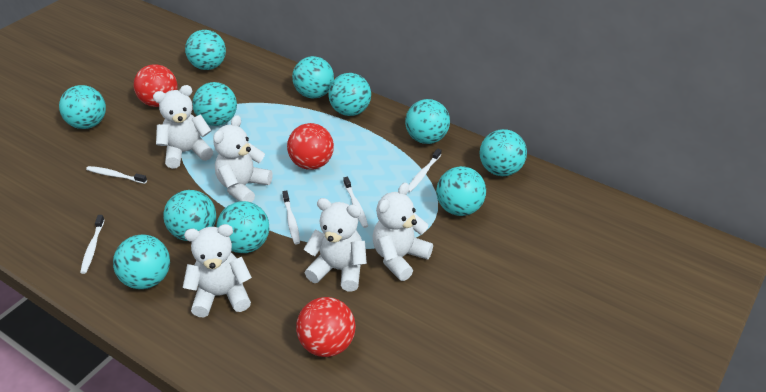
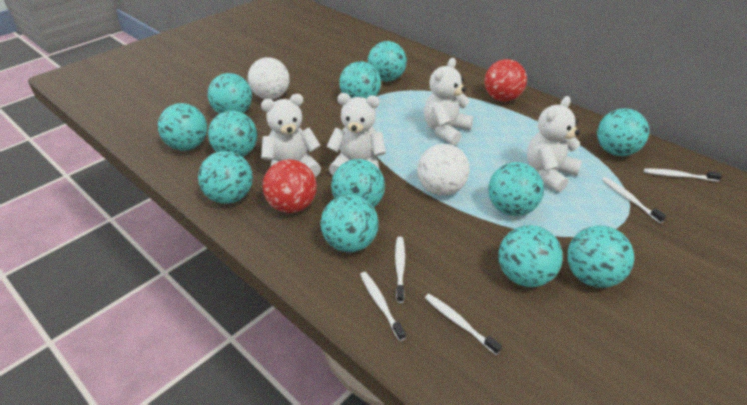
red ball: [134,64,177,107] [287,123,334,170] [296,297,356,357] = 3 -> [262,159,317,213] [484,59,527,102] = 2
turquoise ball: [59,85,106,129] [113,235,170,289] [163,190,216,241] [185,30,226,70] [192,82,237,126] [216,201,269,253] [292,56,334,99] [328,73,371,116] [405,99,450,144] [436,166,486,216] [479,129,527,176] = 11 -> [158,103,207,150] [198,151,253,204] [208,73,252,114] [208,111,257,157] [321,195,379,253] [331,159,385,207] [339,61,381,99] [368,41,407,82] [488,162,544,216] [498,225,563,287] [567,225,634,288] [597,108,649,156] = 12
white ball: none = 0 -> [248,57,290,99] [417,144,470,196] = 2
white teddy bear: [153,85,213,169] [183,224,252,317] [213,115,273,203] [304,198,367,291] [373,183,433,281] = 5 -> [261,94,321,177] [327,93,386,175] [424,58,473,145] [527,96,582,192] = 4

